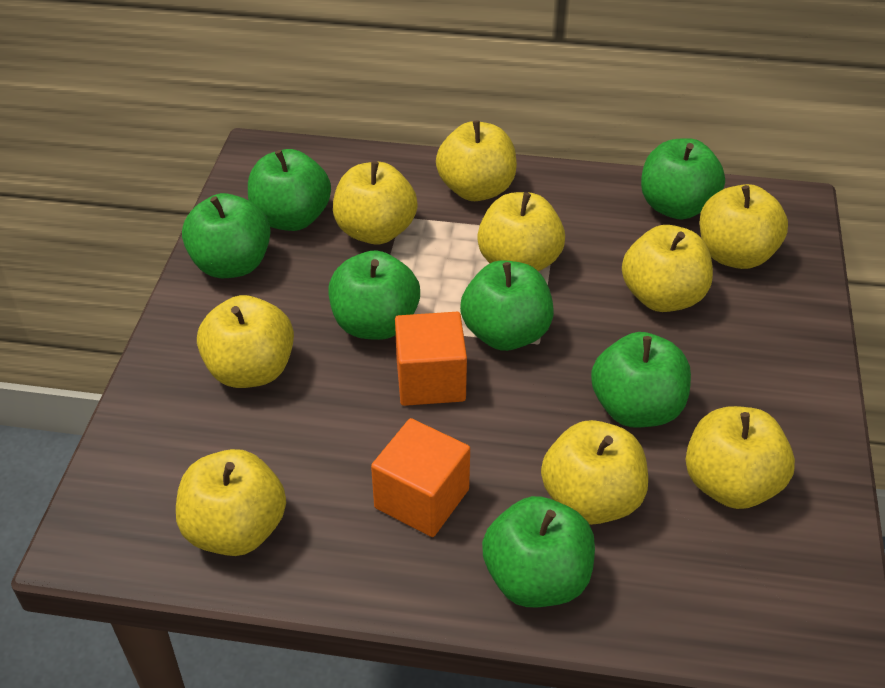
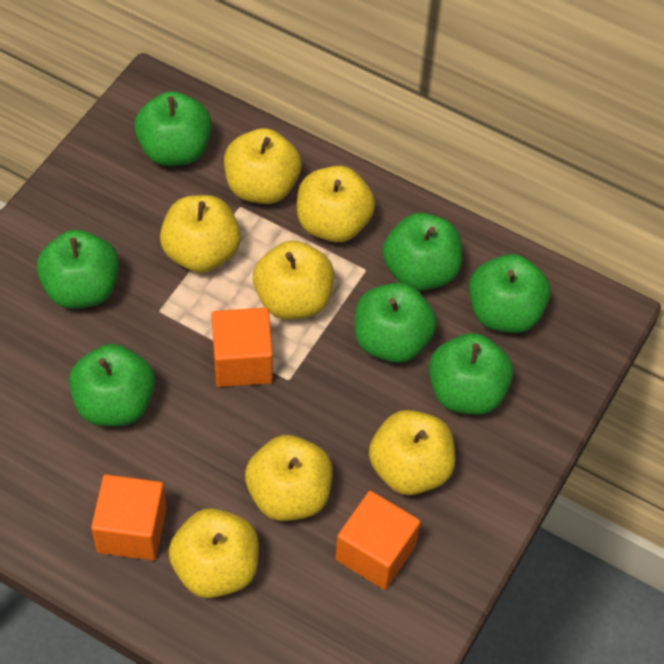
orange cube: [371,418,470,537] [395,312,467,406] = 2 -> [91,474,166,561] [211,308,273,387] [336,491,420,590] = 3
yellow apple: [176,449,286,556] [197,295,294,388] [333,161,418,245] [436,120,517,201] [477,192,565,272] [541,420,648,525] [622,225,713,312] [686,406,795,509] [700,184,788,269] = 9 -> [160,195,241,273] [168,508,259,598] [224,128,302,204] [245,435,333,521] [253,241,334,319] [297,166,375,243] [369,410,455,495] = 7

